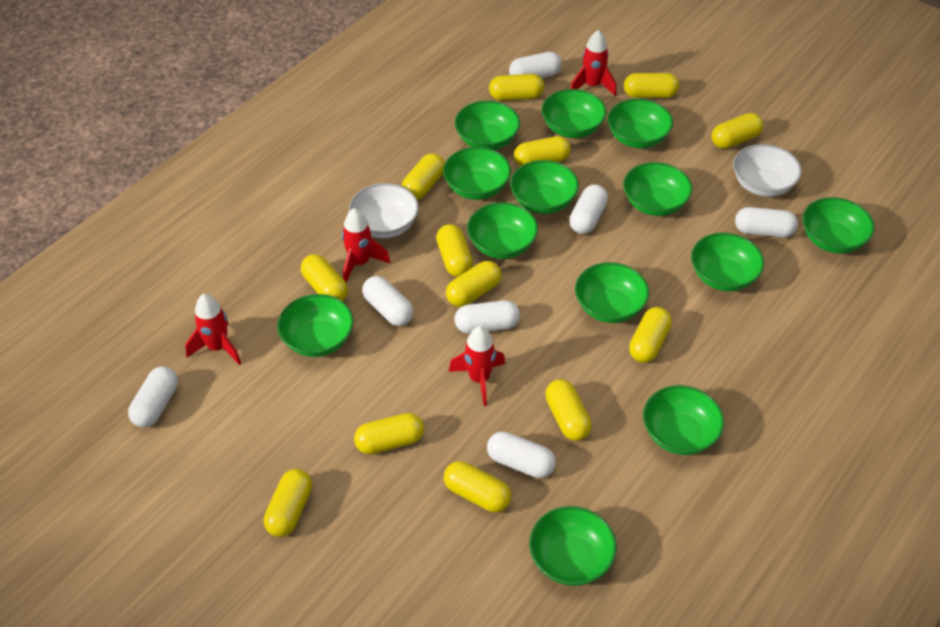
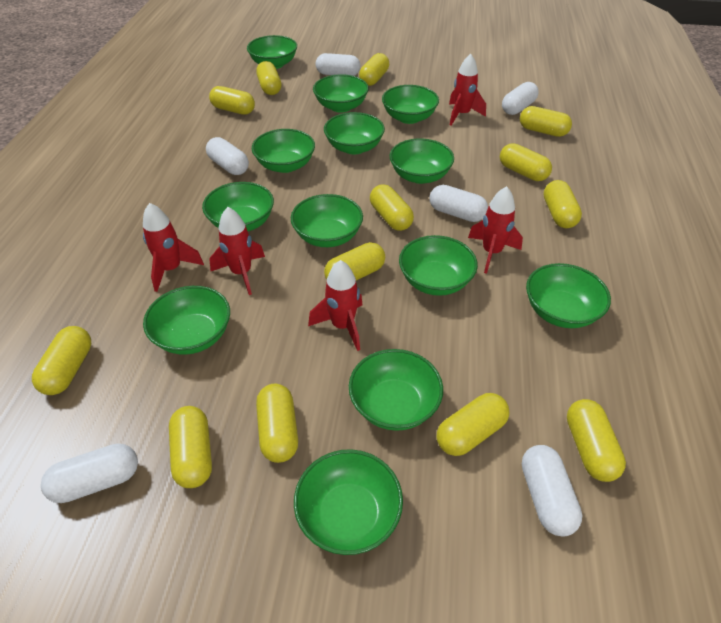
red rocket: [185,294,241,365] [342,208,390,282] [449,326,505,406] [570,30,617,96] = 4 -> [143,203,204,292] [209,207,265,295] [308,260,363,351] [449,54,486,126] [468,186,523,274] = 5
white bowl: [349,183,419,238] [733,144,802,197] = 2 -> none = 0
white capsule: [128,366,178,428] [362,276,413,326] [455,300,520,334] [487,431,556,478] [509,52,562,78] [569,184,608,234] [735,207,798,237] = 7 -> [41,443,138,503] [206,137,249,175] [316,53,360,76] [430,185,488,222] [502,82,539,115] [522,445,582,537] = 6

